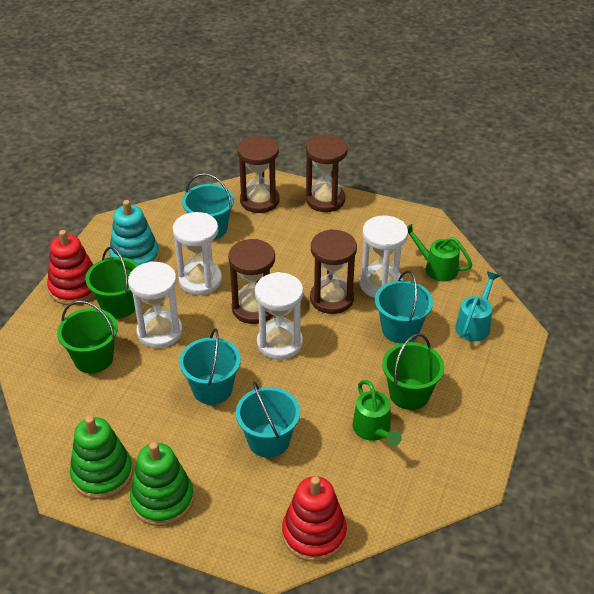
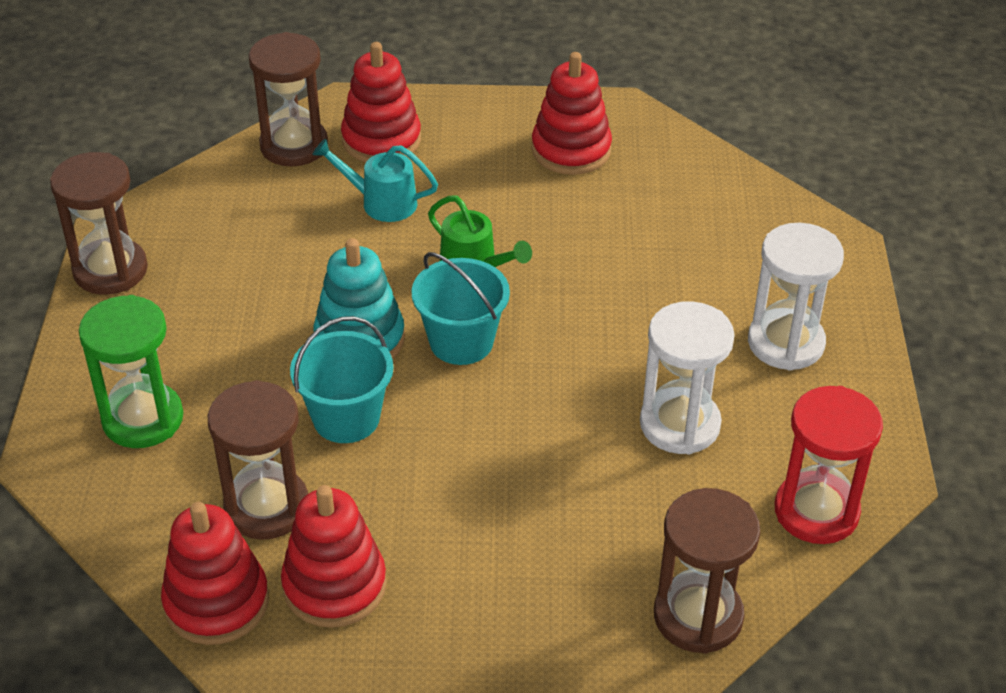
green bucket: [57,301,118,374] [85,247,139,318] [382,334,444,410] = 3 -> none = 0
green hourglass: none = 0 -> [79,295,183,448] = 1
green stacking toy: [70,416,133,499] [130,442,194,526] = 2 -> none = 0
green watering can: [353,380,402,446] [407,224,472,281] = 2 -> [428,196,532,267] = 1
red hourglass: none = 0 -> [775,386,883,544] = 1
red stacking toy: [47,230,95,305] [282,476,347,562] = 2 -> [161,502,269,645] [281,485,387,628] [341,42,421,163] [532,52,612,175] = 4
turquoise bucket: [179,328,241,405] [182,173,234,240] [236,381,300,458] [375,270,433,343] = 4 -> [290,316,393,443] [411,252,510,365] = 2
white hourglass: [128,261,183,348] [173,212,222,295] [255,272,303,360] [359,215,408,298] = 4 -> [640,301,735,455] [748,223,844,371] = 2

